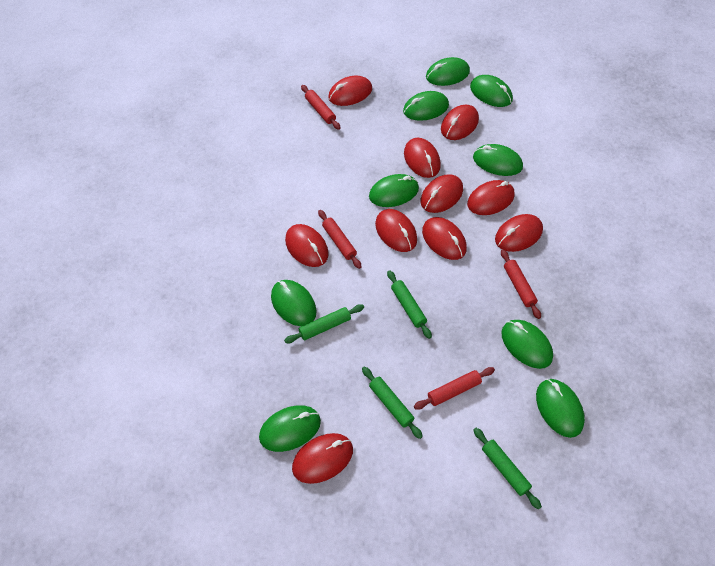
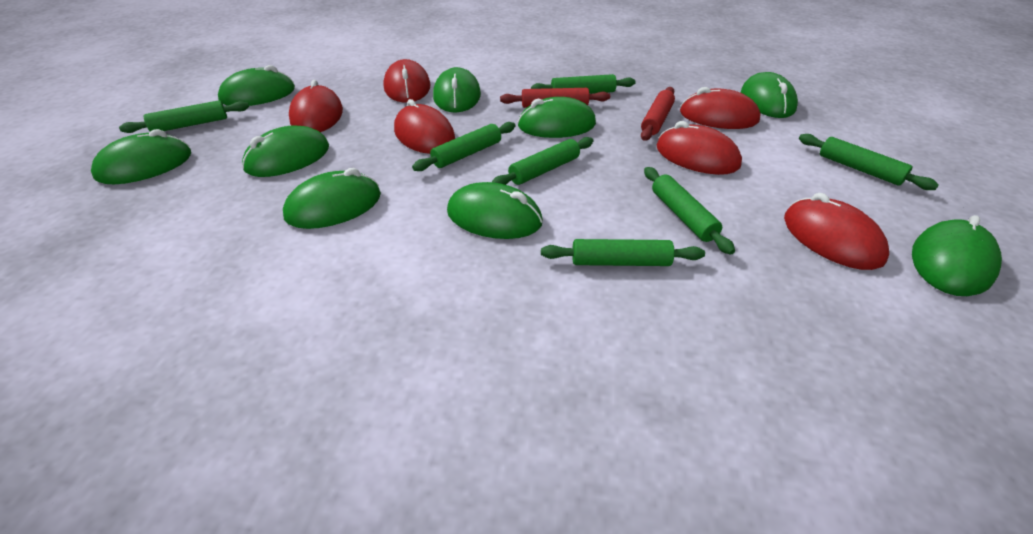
green rolling pin: [284,304,364,343] [362,367,423,439] [387,270,432,339] [474,428,542,509] = 4 -> [119,100,249,133] [412,122,515,171] [492,137,593,185] [531,74,636,94] [541,239,705,266] [644,167,735,255] [799,134,939,190] = 7
red mouse: [285,224,329,267] [292,433,353,484] [328,76,372,106] [375,209,417,252] [404,138,441,178] [421,174,463,213] [422,217,467,260] [441,105,479,140] [467,180,515,215] [495,214,543,252] = 10 -> [289,80,343,132] [383,59,430,102] [394,99,455,154] [656,121,742,175] [680,87,761,129] [784,193,889,270] = 6
red rolling pin: [301,85,340,130] [318,210,361,269] [414,367,495,409] [501,249,541,319] = 4 -> [500,88,610,108] [641,87,675,141] = 2

